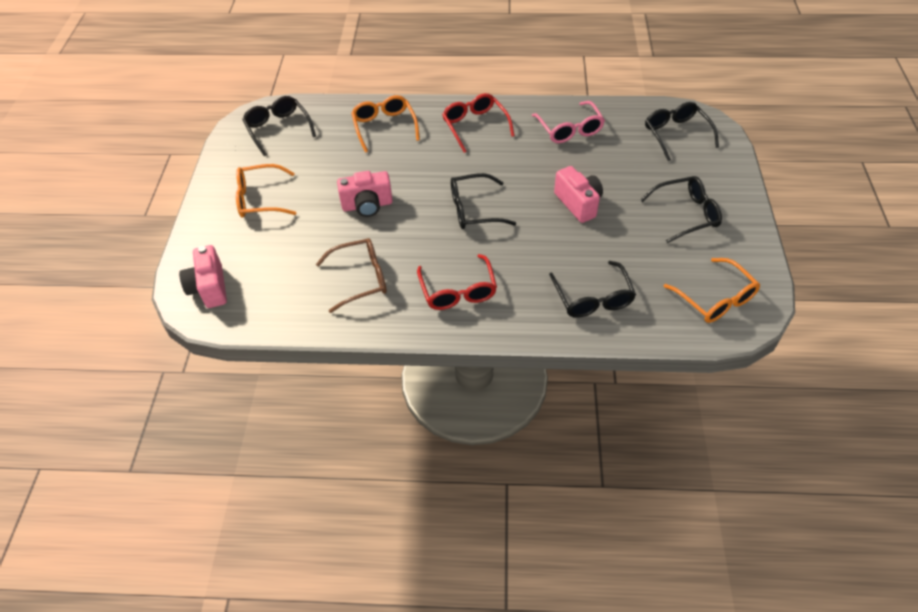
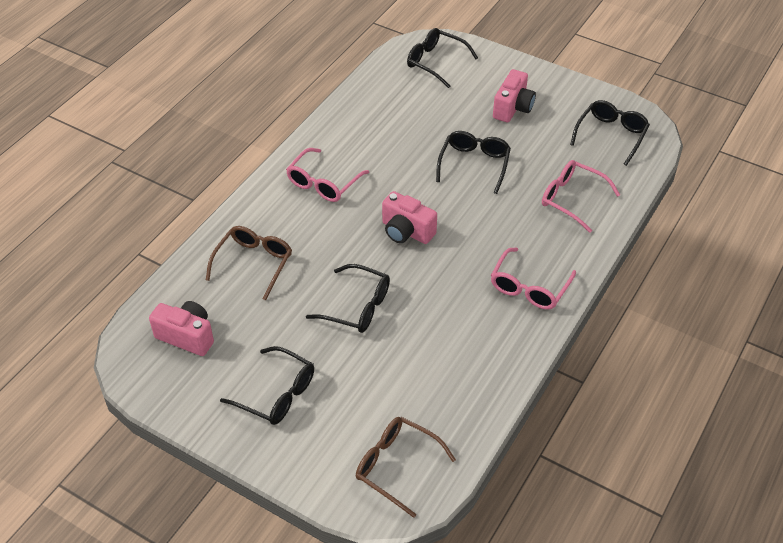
brown glasses: [316,238,387,313] = 1 -> [206,226,292,301] [356,417,456,518] = 2
orange glasses: [236,164,296,218] [351,95,420,153] [663,258,760,323] = 3 -> none = 0
pink glasses: [532,101,605,143] = 1 -> [286,148,369,202] [491,248,576,309] [542,160,620,233] = 3
red glasses: [417,254,497,310] [442,93,515,153] = 2 -> none = 0

